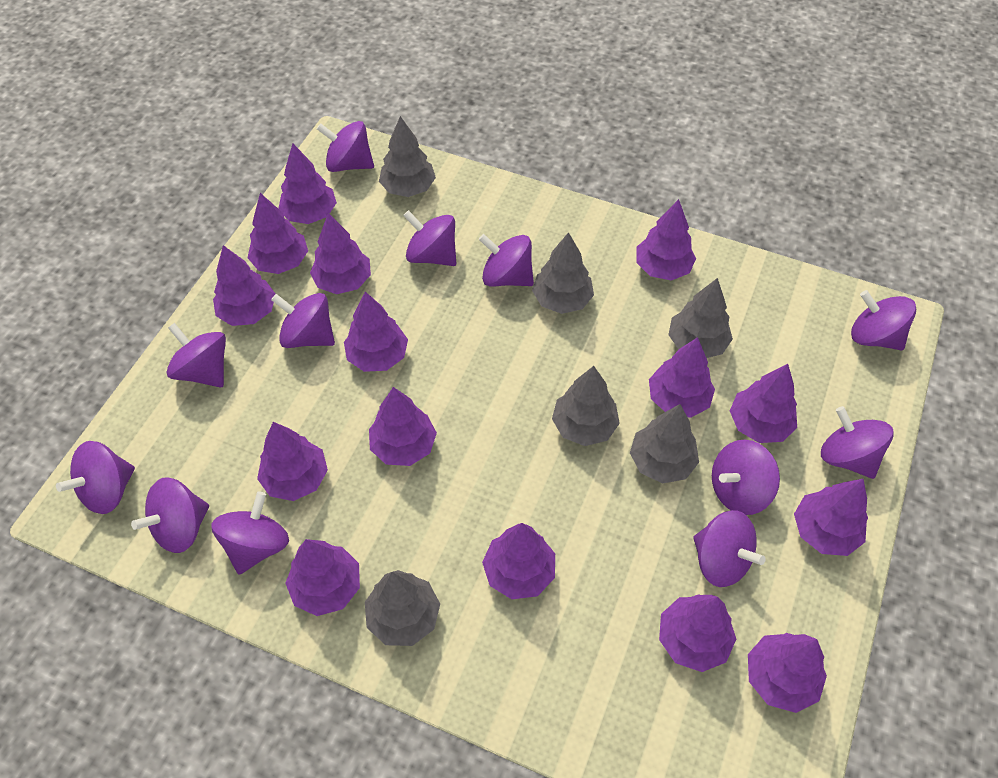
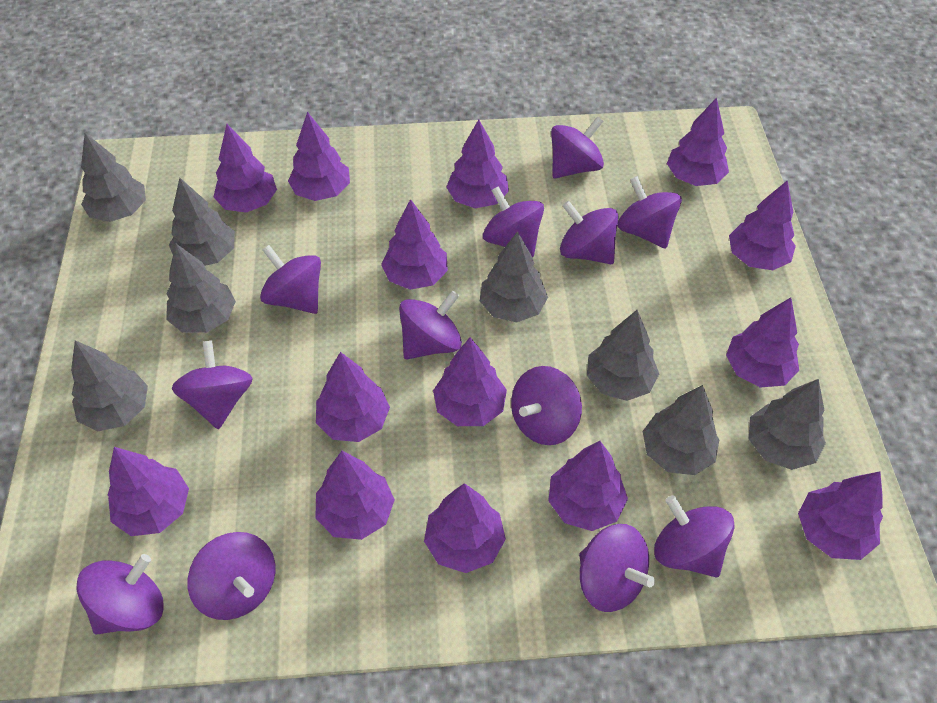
grey tree: [365,570,440,646] [379,116,436,197] [532,232,594,314] [552,366,620,446] [630,404,699,484] [668,278,733,358] = 6 -> [71,340,148,431] [81,133,146,222] [166,244,236,333] [169,178,235,266] [480,232,548,322] [587,310,659,401] [643,385,720,475] [749,379,826,470] = 8
purple tree: [213,245,275,326] [248,193,308,274] [257,422,328,501] [278,143,337,224] [286,539,360,616] [310,213,371,294] [344,292,408,372] [369,387,437,466] [482,523,555,599] [636,199,696,281] [649,337,715,418] [659,594,736,672] [730,364,797,443] [748,633,827,713] [794,479,868,556] = 15 -> [108,447,189,536] [214,124,277,213] [288,112,350,201] [316,352,390,442] [316,451,395,540] [381,199,448,290] [424,483,506,573] [433,337,507,426] [446,119,509,208] [548,441,628,531] [667,98,729,186] [726,297,799,387] [729,180,796,270] [798,471,883,560] = 14

